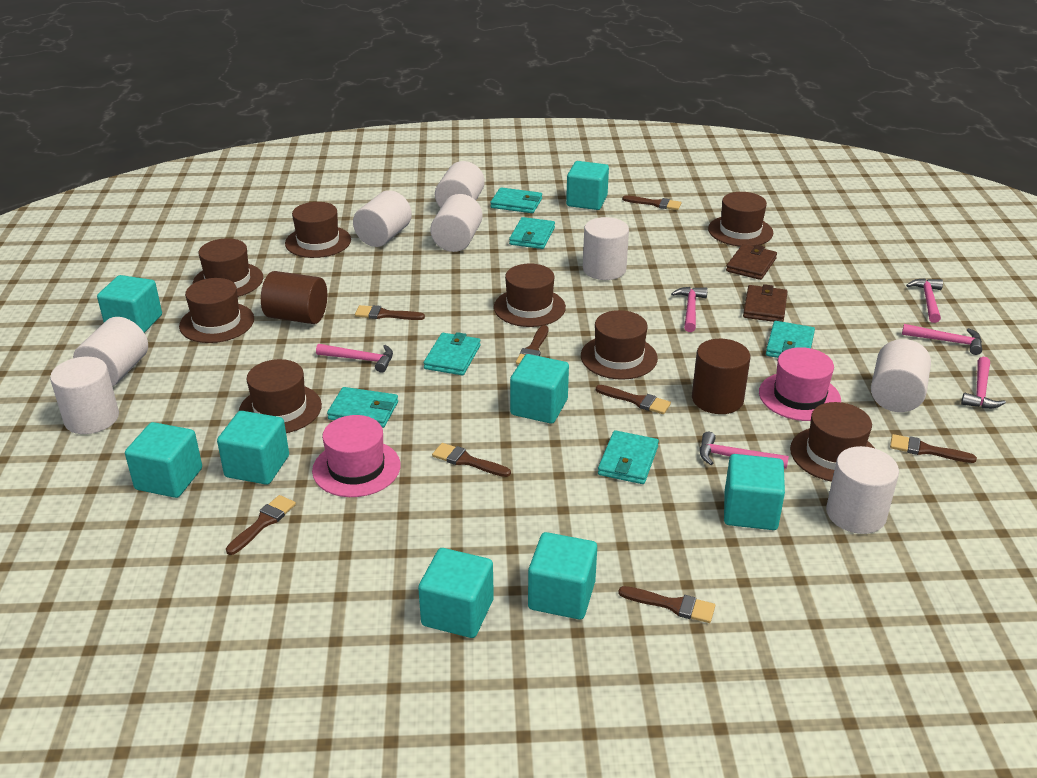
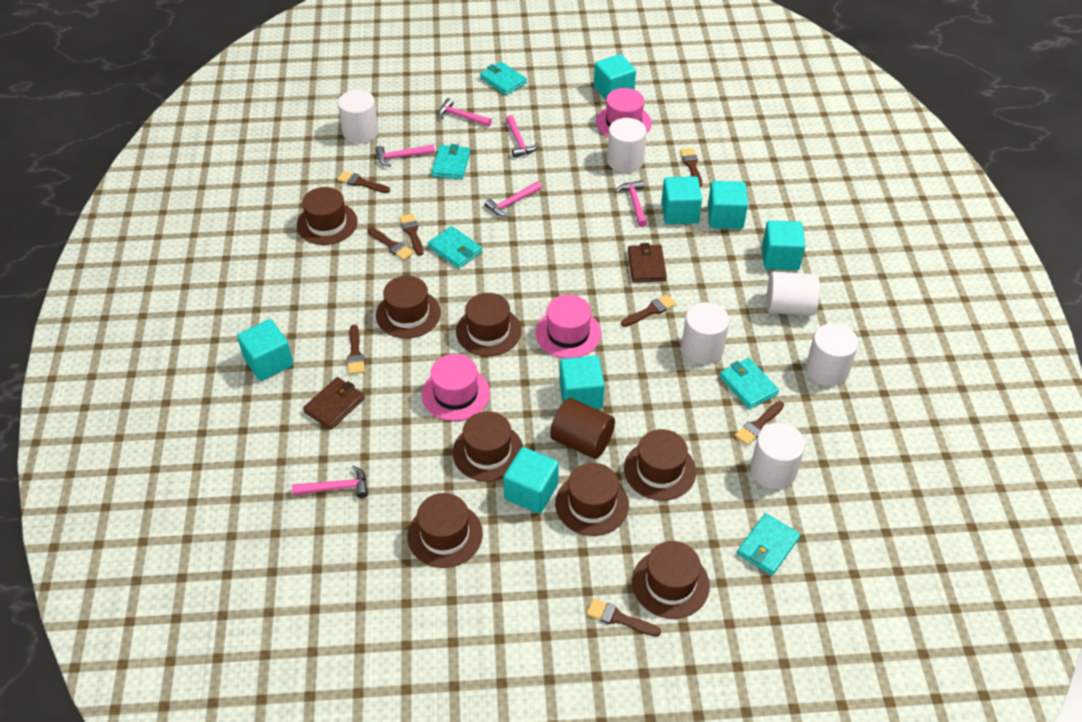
brown cylinder: [261,271,327,324] [692,339,750,414] = 2 -> [550,398,615,459] = 1
pink hat: [312,415,401,497] [759,347,841,421] = 2 -> [422,354,490,421] [536,295,601,358] [596,88,652,137] = 3
turquoise cube: [97,275,162,333] [125,422,202,498] [217,411,289,485] [418,548,494,638] [510,354,569,424] [528,532,597,620] [566,161,609,210] [724,454,785,530] = 8 -> [237,319,293,381] [503,447,559,514] [559,356,605,409] [594,54,636,100] [661,176,702,224] [708,181,748,229] [762,221,805,270] = 7
turquoise wallet: [327,387,398,428] [424,332,480,375] [490,187,542,213] [509,217,555,249] [598,430,659,484] [766,321,815,358] = 6 -> [428,226,482,269] [431,144,470,179] [480,62,527,95] [720,358,779,409] [737,513,801,575] = 5
white cylinder: [50,357,119,434] [73,317,148,386] [353,190,412,247] [430,194,483,252] [435,161,485,208] [583,217,629,280] [826,446,899,534] [871,339,931,412] = 8 -> [338,90,379,144] [607,118,646,173] [681,302,729,364] [751,423,805,489] [767,272,820,316] [806,323,858,386] = 6

